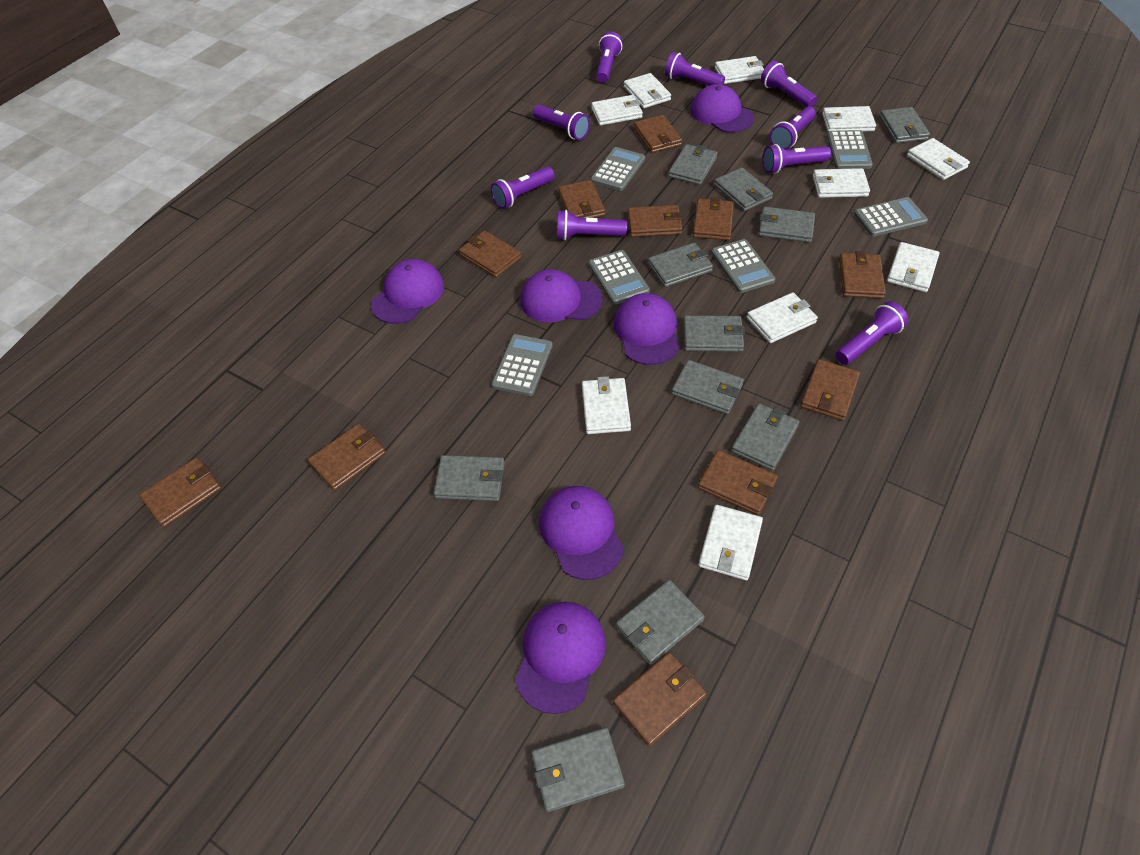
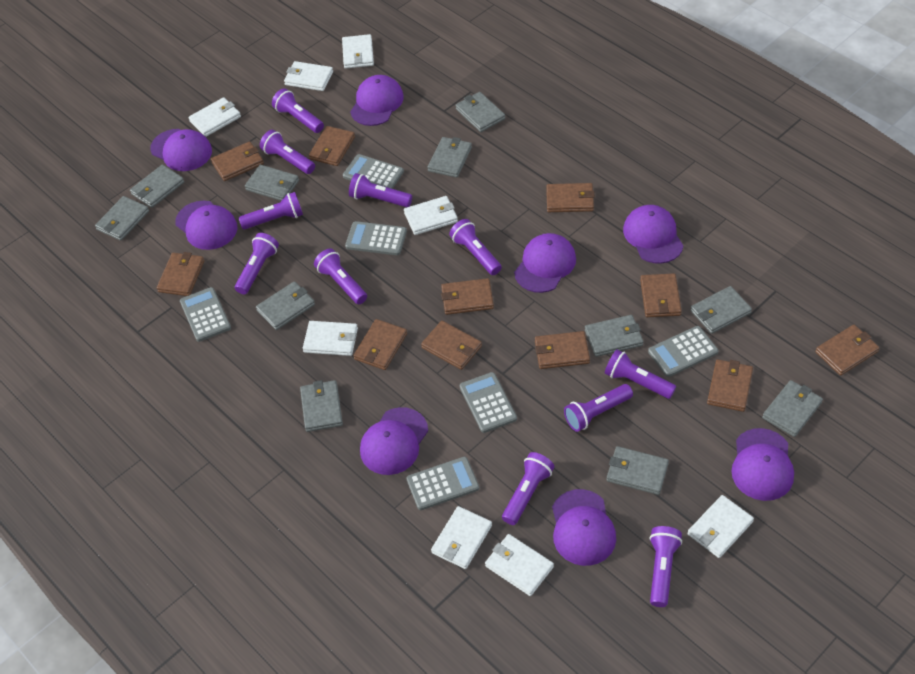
purple cap: [371,259,444,324] [515,602,606,714] [520,269,603,322] [539,486,624,580] [614,293,680,365] [690,84,754,133] = 6 -> [150,129,212,171] [175,200,237,250] [350,75,404,126] [360,407,428,475] [514,233,576,293] [552,489,616,566] [623,205,684,264] [731,428,794,501] = 8
purple flashlight: [491,167,555,209] [533,105,590,140] [557,210,627,240] [596,32,622,83] [665,52,725,86] [761,61,817,107] [763,144,831,174] [770,107,816,150] [836,301,908,365] = 9 -> [235,233,279,294] [239,192,303,230] [260,130,315,174] [272,88,324,133] [314,249,367,304] [349,173,412,207] [449,219,502,275] [502,452,555,525] [564,384,633,432] [605,349,676,399] [649,526,682,607] = 11
white wallet: [582,376,631,434] [591,95,643,126] [624,73,671,108] [698,505,763,580] [715,56,764,84] [747,292,818,343] [813,168,870,198] [822,106,876,132] [887,242,939,292] [907,138,970,180] = 10 -> [189,97,241,137] [284,61,333,91] [303,321,358,356] [342,34,374,69] [404,196,458,235] [431,506,492,569] [485,534,554,596] [688,495,754,558] = 8

